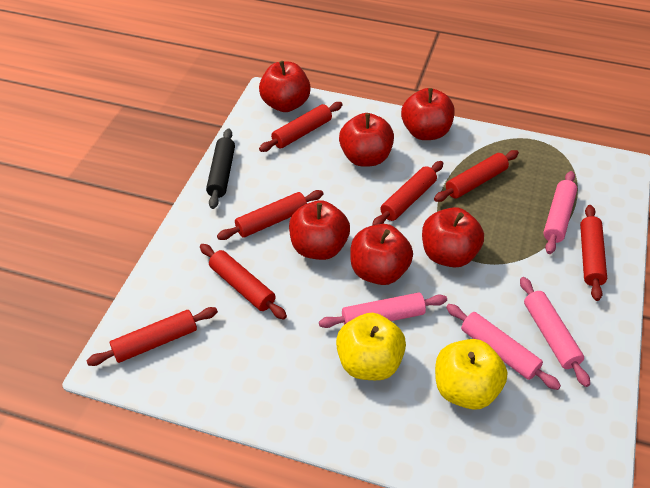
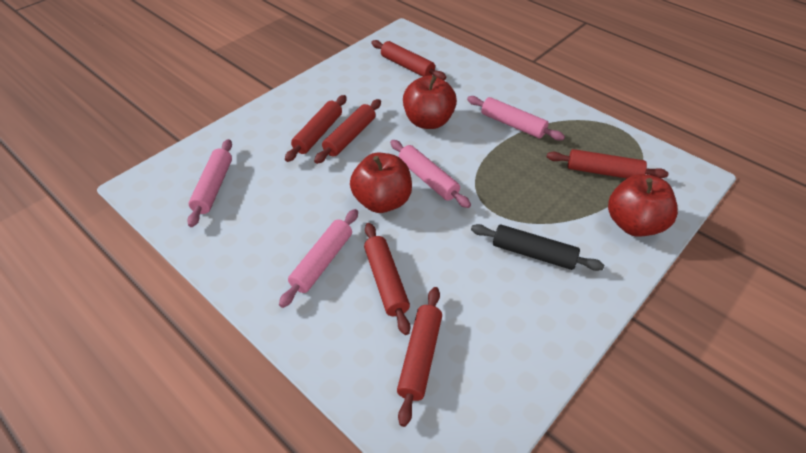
red apple: [259,61,311,112] [289,200,350,260] [339,113,394,167] [350,224,413,285] [401,88,454,140] [422,207,484,267] = 6 -> [350,153,412,213] [403,75,457,129] [608,174,678,237] = 3
red rolling pin: [87,307,218,366] [200,244,287,320] [217,190,324,240] [259,102,343,152] [372,161,443,226] [434,150,519,202] [580,205,607,301] = 7 -> [285,95,347,162] [314,99,381,164] [364,223,410,335] [371,40,446,80] [397,287,442,427] [547,149,669,178] = 6
yellow apple: [336,313,406,380] [435,339,507,410] = 2 -> none = 0

